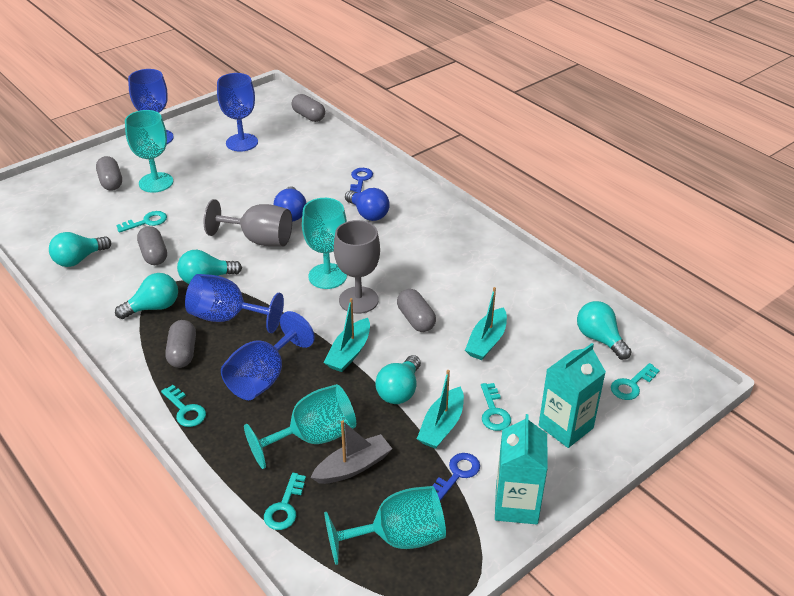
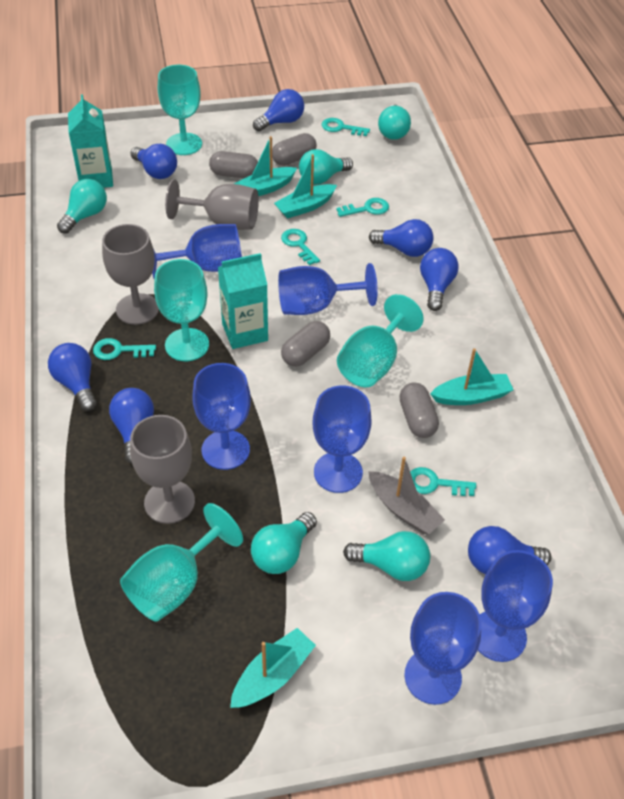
blue goblet: [128,69,174,144] [185,274,284,333] [217,73,258,152] [221,311,315,400] = 4 -> [152,224,242,279] [192,363,251,470] [278,263,378,315] [313,386,372,493] [404,592,481,705] [478,550,553,662] = 6
blue key: [350,168,373,193] [432,453,480,501] = 2 -> none = 0
blue light bulb: [274,186,306,221] [345,188,390,221] = 2 -> [48,343,97,411] [109,388,154,464] [130,144,177,179] [253,89,304,131] [369,219,434,257] [420,248,459,311] [468,526,551,574] = 7
grey capsule: [96,156,122,191] [137,226,167,265] [165,320,196,368] [291,94,325,122] [397,289,436,332] = 5 -> [209,151,258,178] [272,133,317,166] [281,321,330,367] [399,382,439,438] = 4
grey goblet: [203,199,292,247] [334,220,380,314] = 2 -> [102,224,159,325] [130,415,195,524] [165,179,259,230] = 3
turquoise boat: [323,298,370,372] [417,370,464,449] [465,287,507,360] = 3 -> [230,628,316,708] [234,136,297,196] [274,154,337,219] [430,348,514,405] = 4

